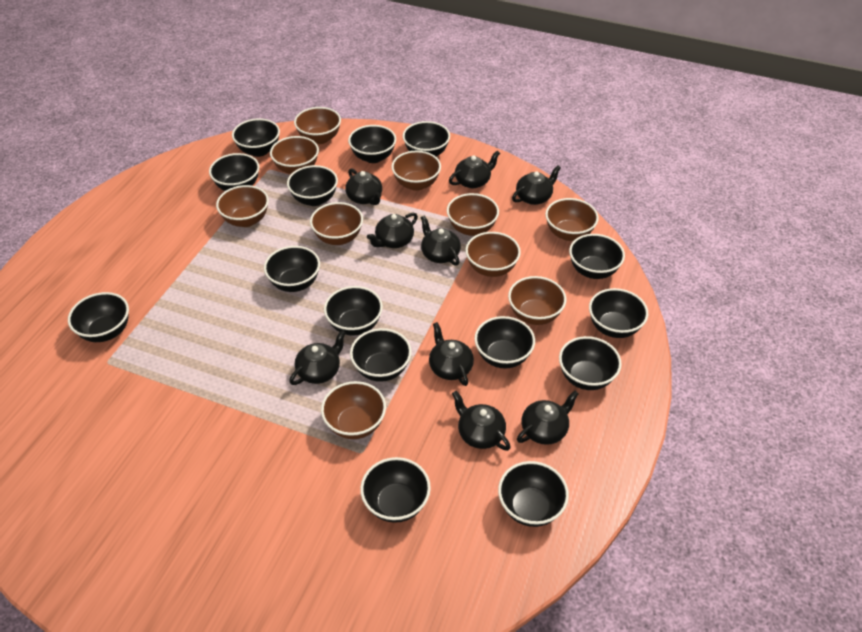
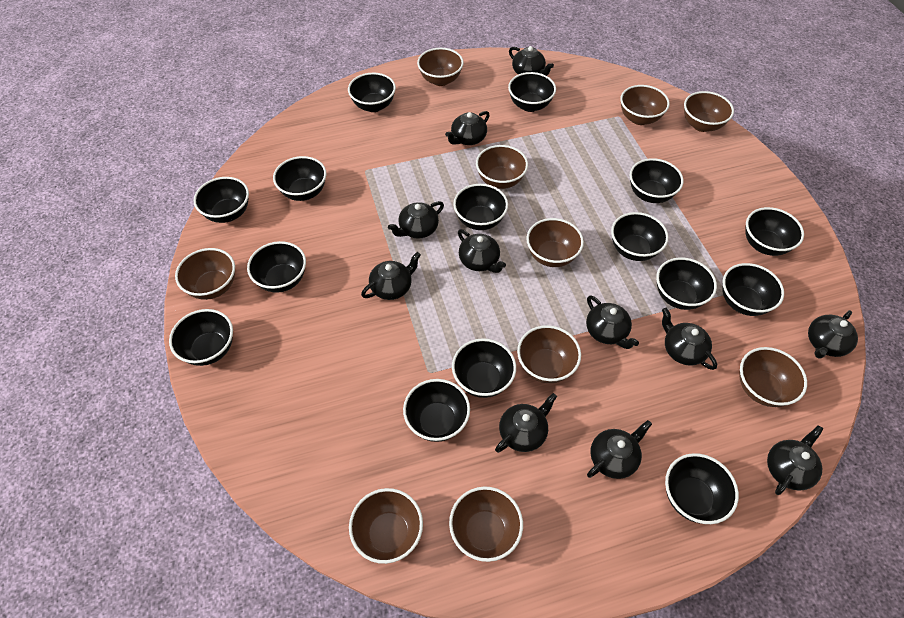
black teapot: [289,330,346,385] [345,168,382,205] [367,213,418,248] [421,216,461,266] [429,322,474,386] [449,151,500,188] [452,391,511,451] [512,165,561,205] [517,391,579,445] = 9 -> [361,252,421,300] [388,201,444,239] [445,111,490,145] [458,229,506,273] [495,393,557,453] [509,46,554,76] [586,295,639,349] [587,420,652,479] [662,308,717,370] [767,425,824,495] [808,310,858,359] = 11

